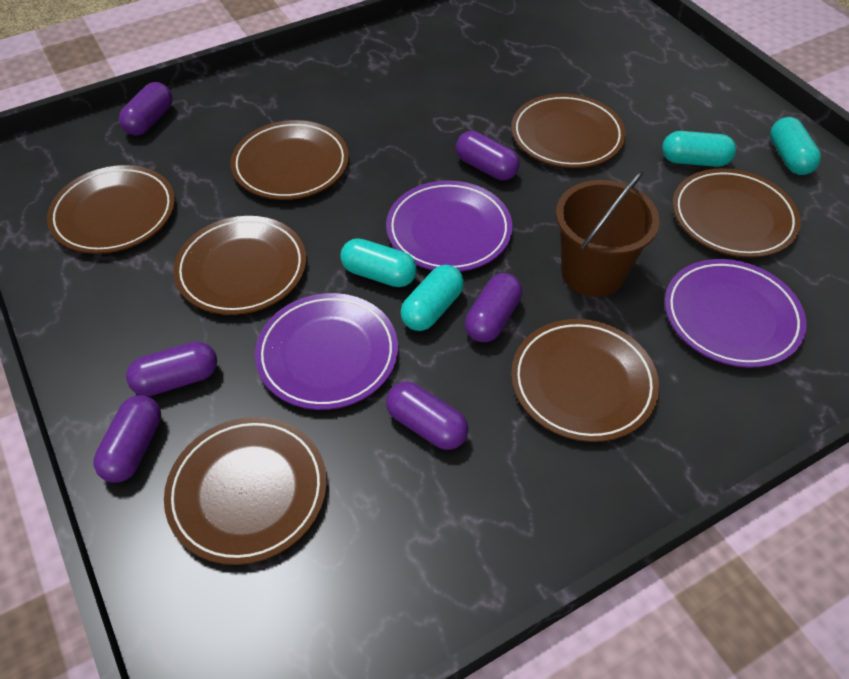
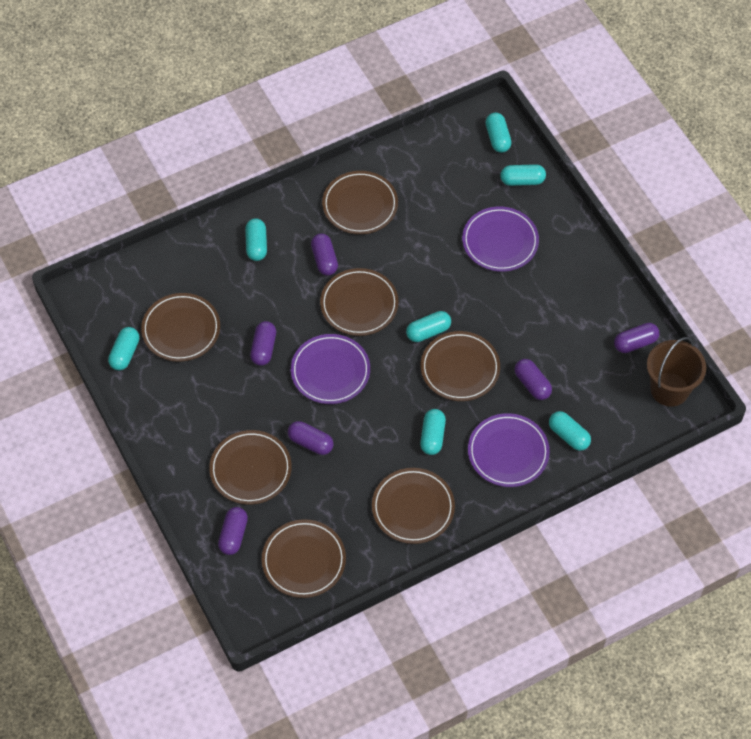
turquoise capsule: [341,238,417,287] [400,265,464,331] [662,131,736,167] [770,117,821,175] = 4 -> [108,327,140,370] [245,218,267,261] [406,311,451,342] [420,409,446,455] [485,112,512,153] [500,164,546,186] [549,411,591,451] = 7

